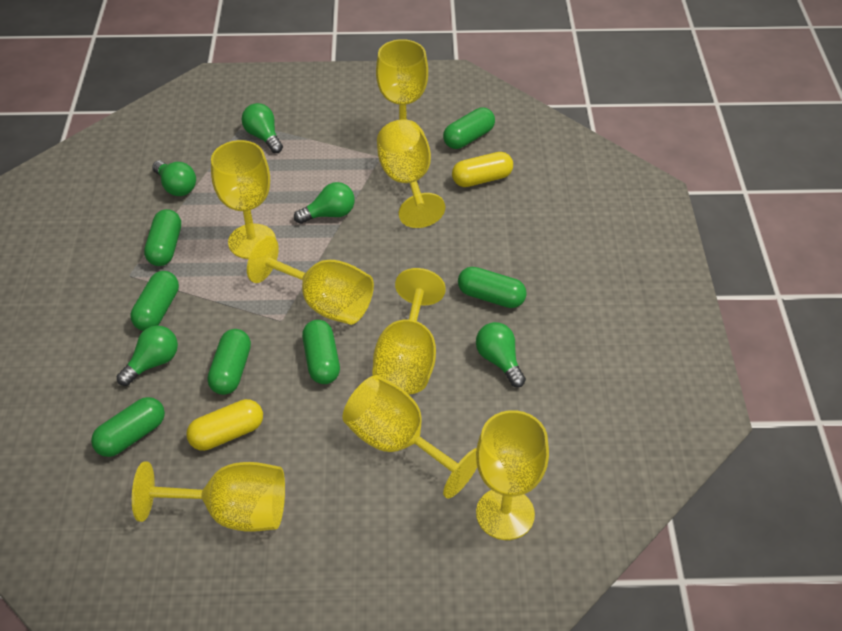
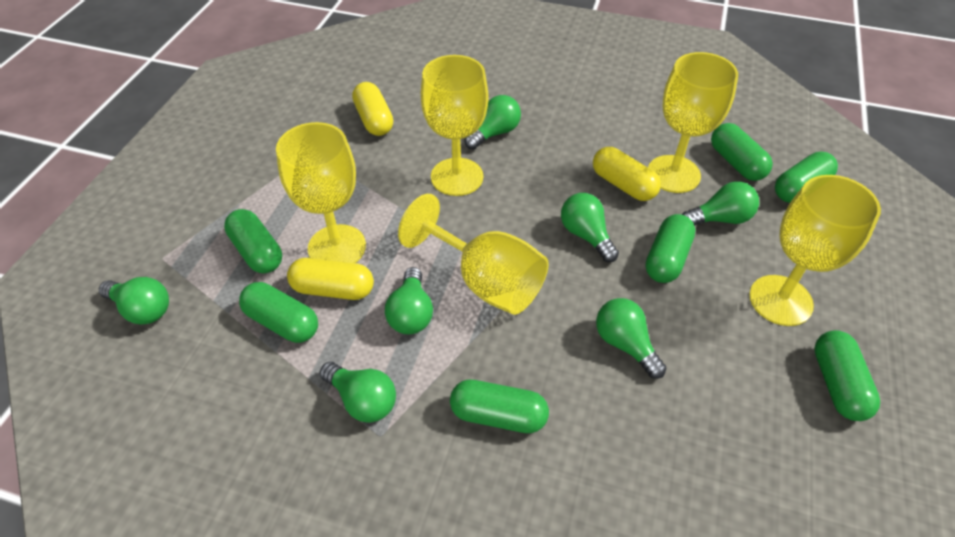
green light bulb: [117,325,178,386] [152,161,196,196] [242,103,283,153] [294,182,355,224] [476,322,526,387] = 5 -> [99,277,169,325] [320,362,396,423] [385,267,433,335] [465,95,521,150] [561,193,619,262] [596,298,666,379] [682,182,759,226] = 7
yellow capsule: [186,399,263,451] [452,152,513,187] = 2 -> [287,258,374,300] [352,82,393,136] [593,147,661,201] = 3
yellow goblet: [132,461,285,532] [211,140,276,259] [247,236,374,325] [342,375,477,499] [372,268,446,395] [376,39,428,135] [377,119,445,228] [476,410,549,540] = 8 -> [276,122,366,263] [398,194,549,315] [421,55,488,196] [648,52,738,193] [749,175,881,326] = 5

